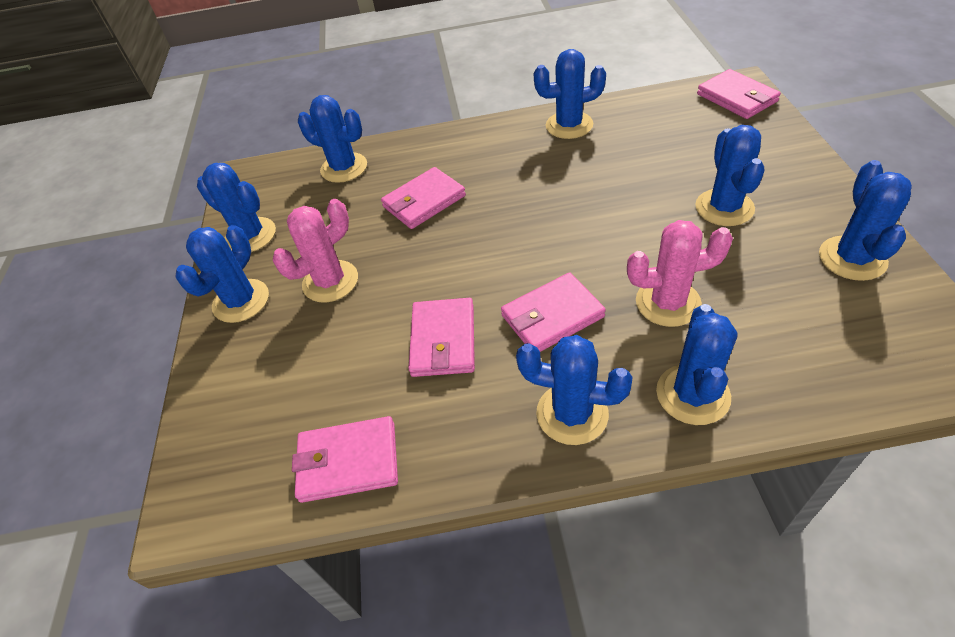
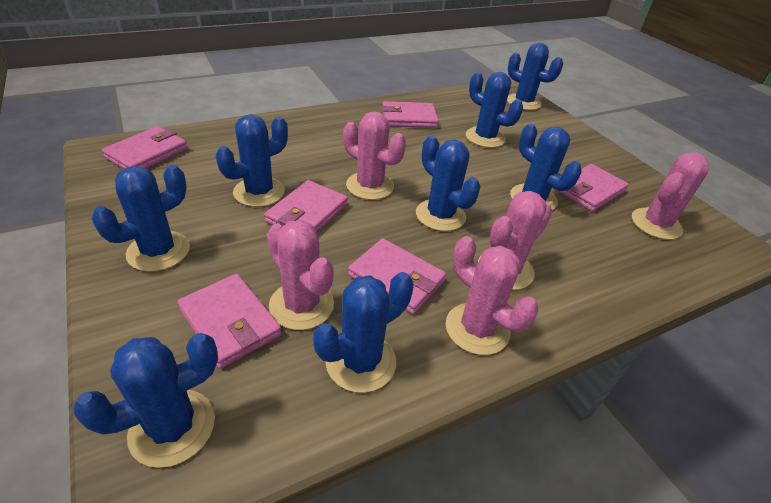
pink cactus: [273,199,358,303] [627,220,733,327] = 2 -> [267,220,334,330] [343,111,406,200] [446,236,538,355] [478,191,552,290] [632,152,709,240] = 5
pink wallet: [292,416,398,503] [381,167,466,229] [408,298,475,377] [501,272,606,352] [697,69,781,119] = 5 -> [102,126,188,169] [177,274,282,369] [264,180,348,233] [348,238,446,314] [382,101,439,128] [555,164,629,211] = 6

